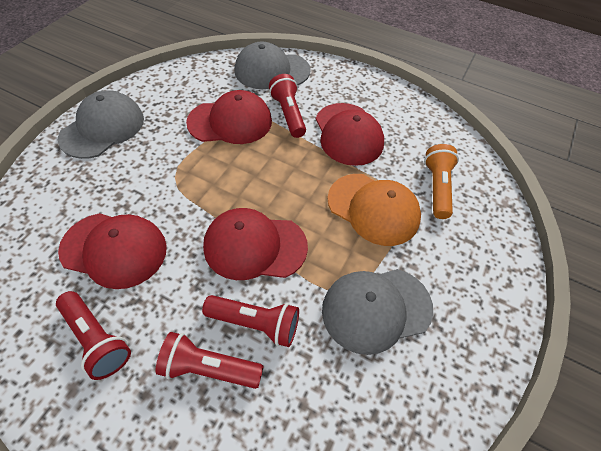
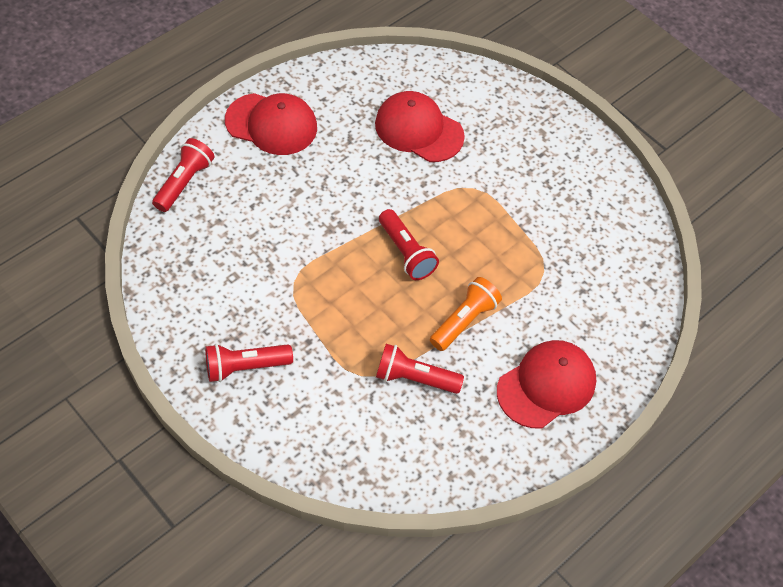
grey cap: [58,90,144,159] [235,41,311,89] [322,269,433,355] = 3 -> none = 0
orange cap: [327,174,421,246] = 1 -> none = 0
red cap: [58,213,167,289] [186,90,272,144] [203,208,308,280] [316,103,384,166] = 4 -> [225,93,317,155] [375,91,465,162] [497,340,596,428] = 3

